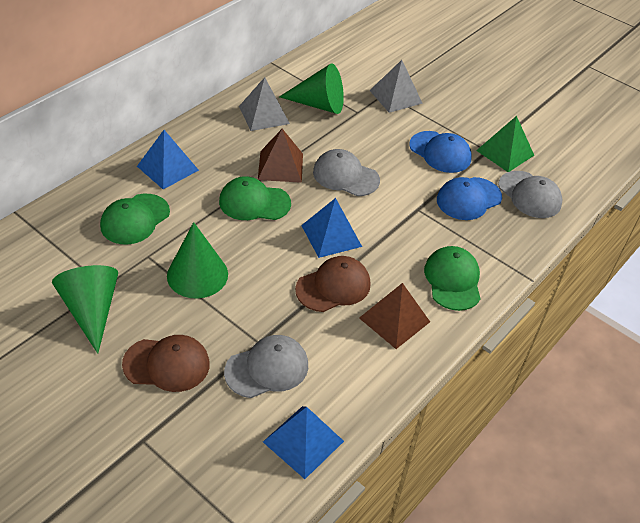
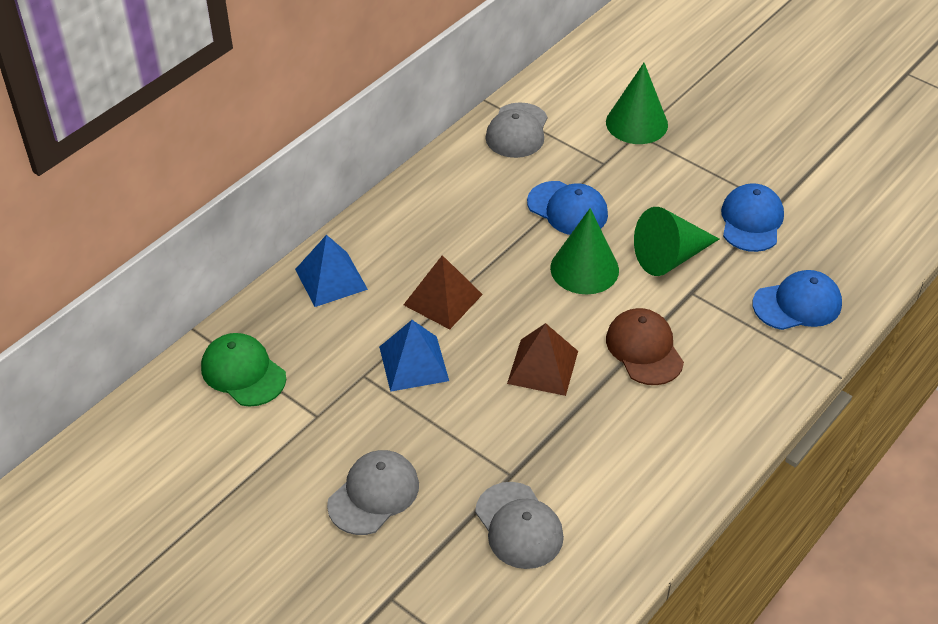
blue cap: [410,131,472,173] [437,177,502,220] = 2 -> [527,181,608,235] [721,183,784,252] [753,270,842,330] = 3
blue pyramid: [137,130,199,189] [263,406,344,479] [301,198,362,258] = 3 -> [295,235,368,307] [379,320,449,392] = 2
brown cap: [122,335,210,392] [295,256,371,312] = 2 -> [606,308,684,385] = 1
green cap: [100,194,170,245] [219,176,291,220] [424,246,481,311] = 3 -> [201,333,286,407] = 1
green pyramid: [476,116,534,172] = 1 -> none = 0
grey pyramid: [239,77,290,131] [369,60,423,113] = 2 -> none = 0

